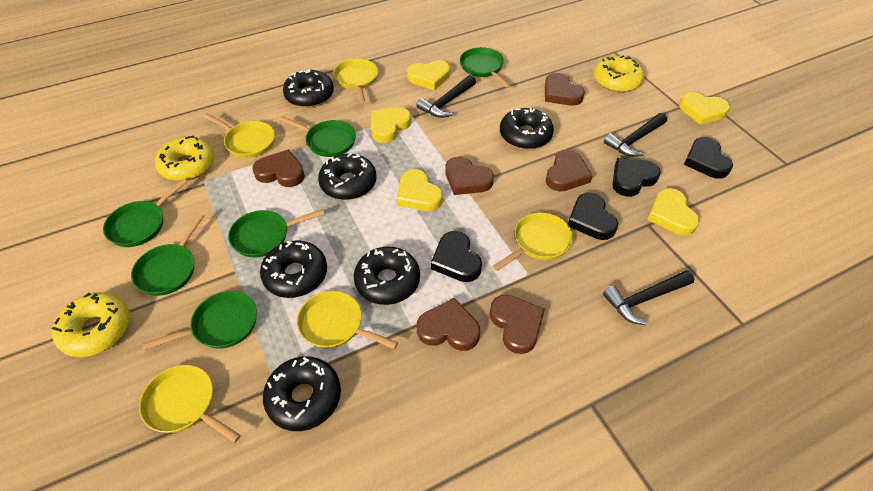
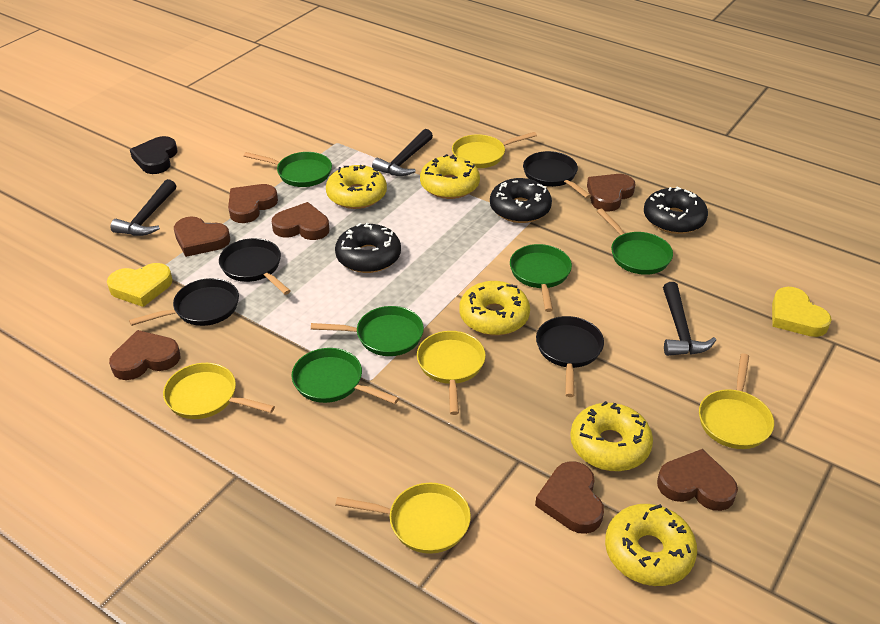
black donut: [260,240,327,298] [263,356,341,431] [283,69,334,108] [318,153,377,200] [354,247,420,305] [500,108,554,149] = 6 -> [335,223,401,273] [490,178,552,223] [644,187,708,234] = 3
black heart: [431,231,482,282] [568,193,618,240] [612,158,661,197] [684,137,733,179] = 4 -> [130,136,177,174] = 1
black pan: none = 0 -> [129,278,239,326] [219,238,291,295] [523,151,591,199] [536,316,604,397] = 4
brown heart: [252,149,305,187] [417,298,480,351] [445,157,494,195] [489,295,545,354] [545,73,585,106] [546,150,592,191] = 6 -> [109,330,180,380] [174,217,230,257] [228,184,278,223] [272,202,329,240] [535,461,604,534] [587,174,635,212] [657,449,738,511] = 7
green pan: [103,179,187,247] [131,213,205,296] [143,291,257,350] [228,209,324,258] [279,116,356,157] [460,47,511,88] = 6 -> [244,152,332,187] [292,348,399,404] [311,306,424,356] [510,244,572,312] [597,208,673,275] = 5
yellow donut: [52,292,130,357] [155,135,214,181] [594,55,644,92] = 3 -> [326,165,387,209] [420,154,480,199] [459,281,530,336] [570,401,653,471] [605,504,697,586] = 5
yellow heart: [371,107,411,143] [397,169,443,211] [407,60,450,90] [647,188,700,235] [679,92,730,125] = 5 -> [107,263,173,307] [772,287,832,337] = 2

